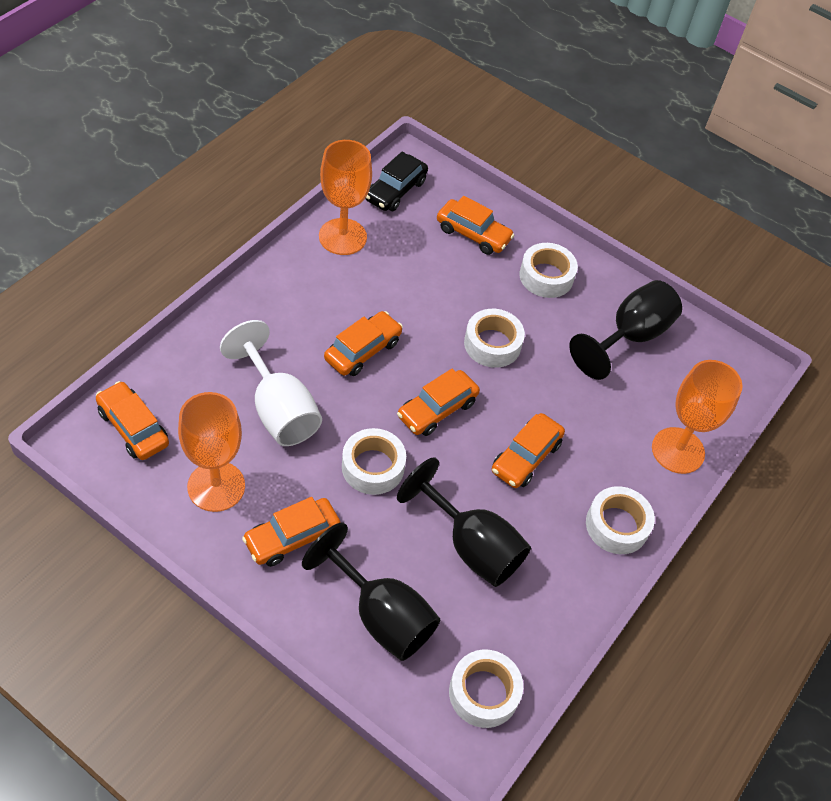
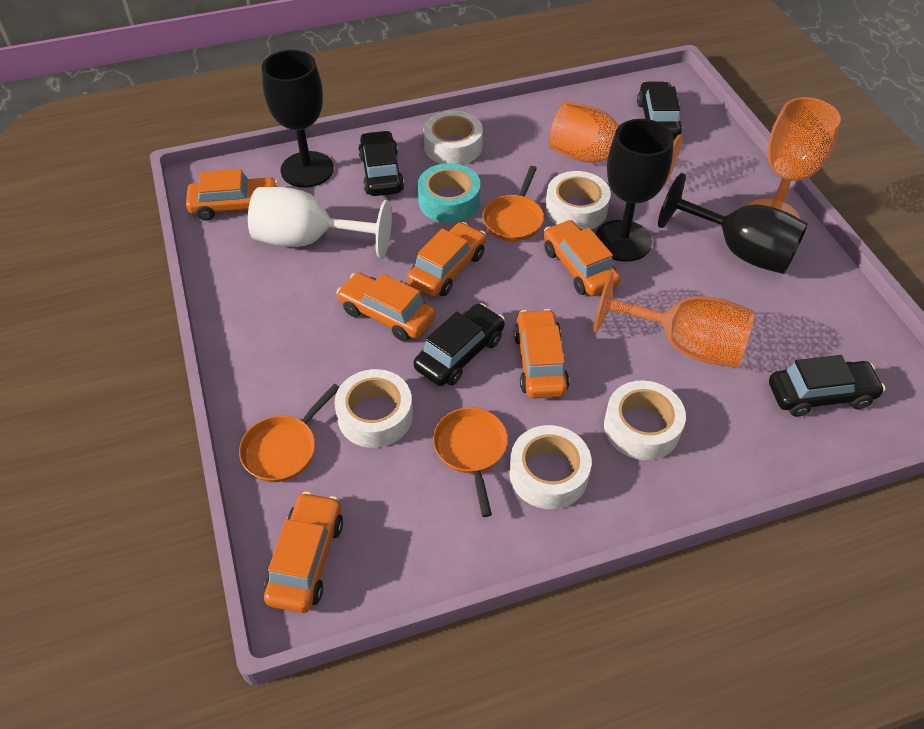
black car: [365,152,428,211] = 1 -> [358,130,404,196] [414,303,505,386] [637,81,682,139] [769,355,885,417] = 4
orange pan: none = 0 -> [239,384,339,482] [433,407,508,517] [482,166,544,241] = 3
turquoise tape: none = 0 -> [418,163,480,223] = 1

